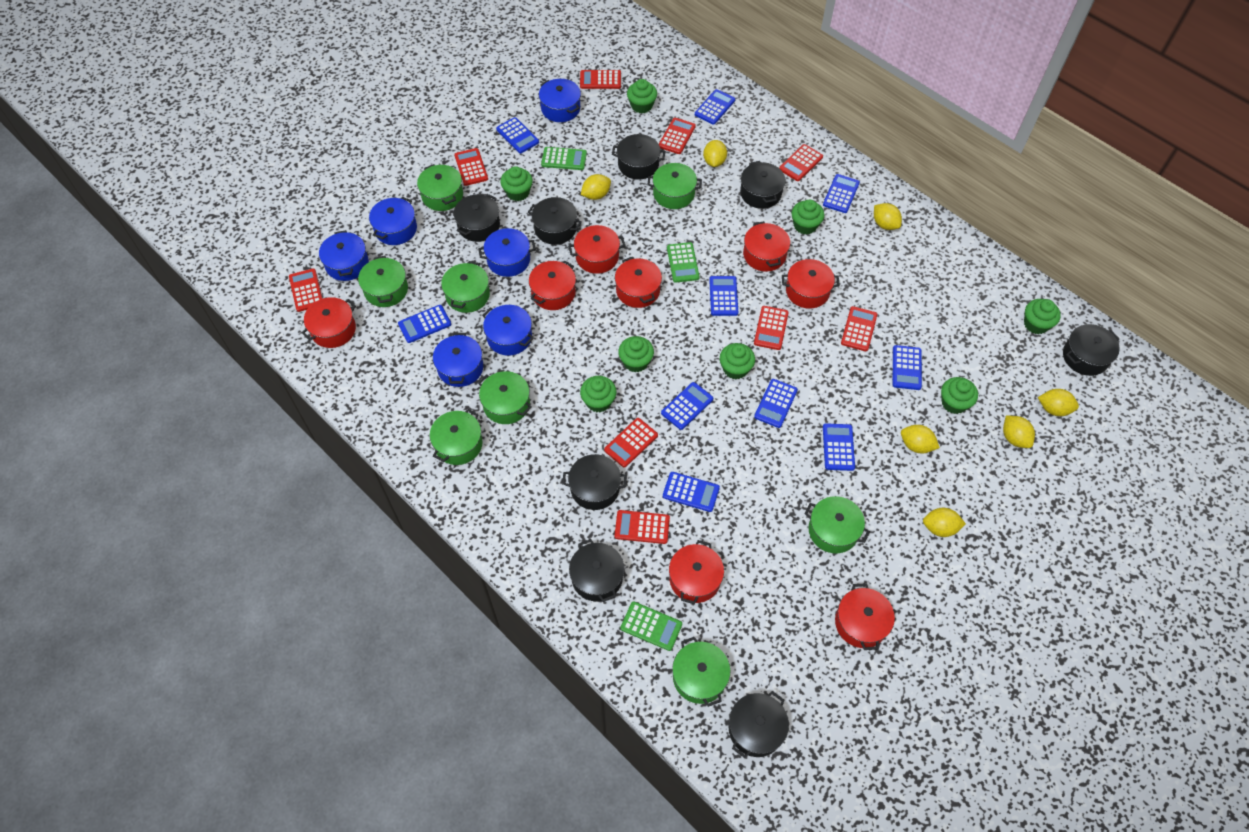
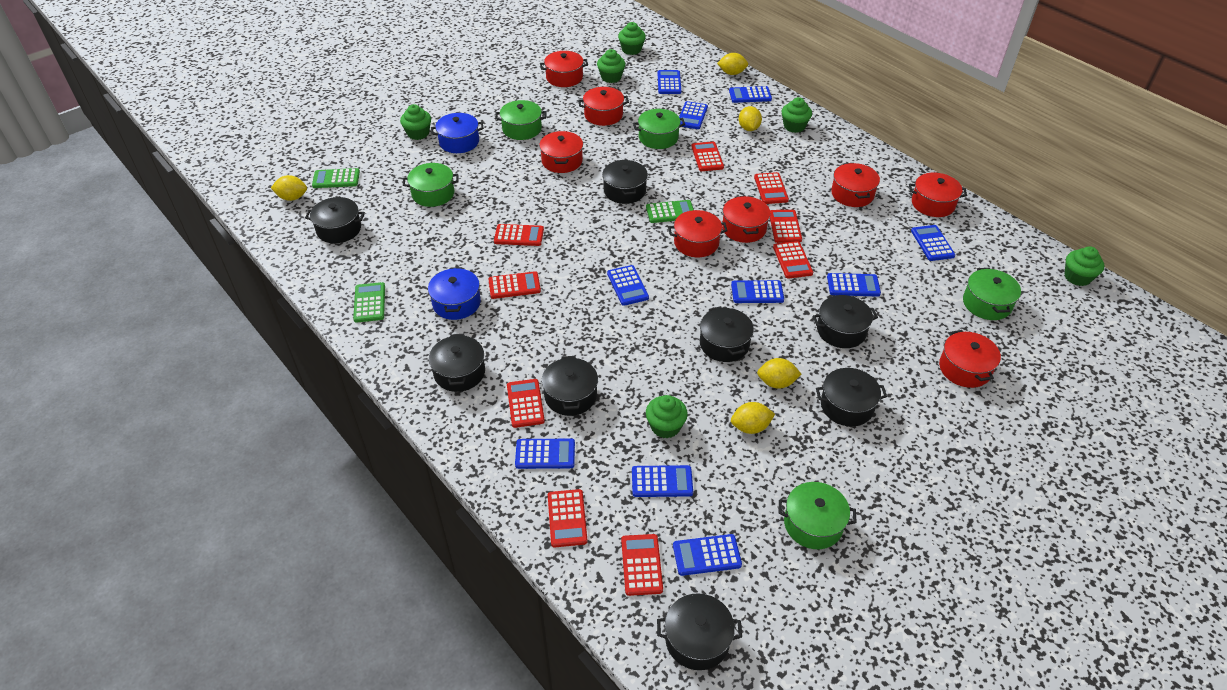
blue pot: [319,230,369,281] [369,197,417,245] [433,333,483,387] [478,228,536,277] [482,305,534,355] [539,79,581,122] = 6 -> [428,267,481,320] [431,113,484,153] = 2
green cupcake: [501,166,533,201] [580,376,617,412] [618,336,654,372] [627,79,657,113] [720,343,755,379] [791,200,824,234] [941,377,978,414] [1024,299,1061,334] = 8 -> [400,104,431,140] [597,49,625,83] [618,22,646,55] [646,395,688,438] [782,97,812,133] [1065,246,1105,286] = 6
green pot: [358,256,408,307] [417,164,463,211] [430,409,483,465] [441,261,490,313] [478,371,532,424] [648,163,702,209] [672,637,730,707] [804,496,870,553] = 8 -> [403,163,459,207] [495,100,546,140] [633,109,685,149] [778,482,857,549] [963,268,1021,320] = 5
yellow lemon: [581,174,611,200] [703,140,727,167] [874,203,902,230] [901,425,940,453] [923,508,966,537] [1003,415,1035,448] [1038,389,1079,416] = 7 -> [271,175,307,201] [717,53,748,75] [731,402,775,434] [739,106,762,131] [757,358,801,389] = 5

